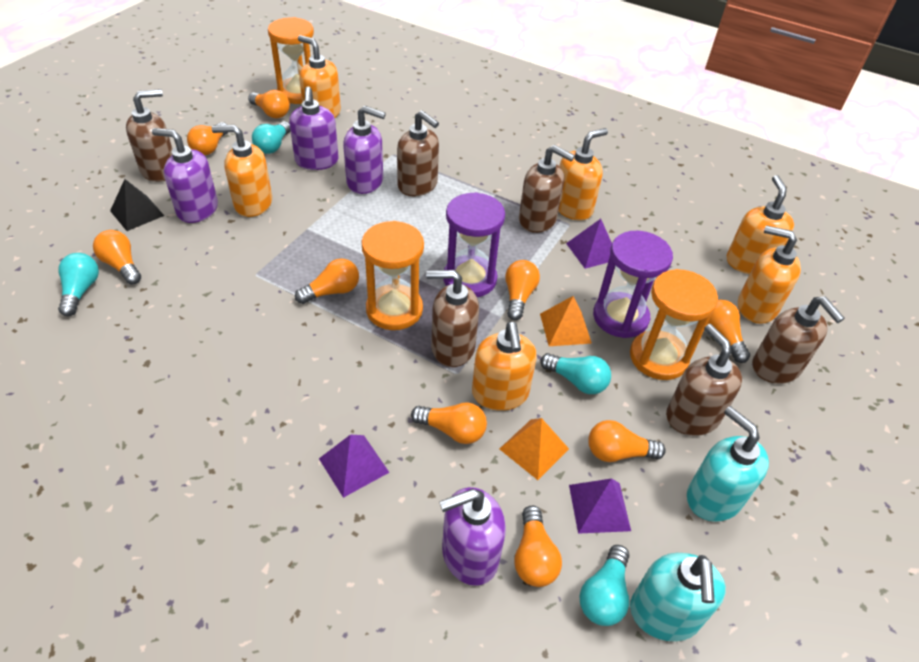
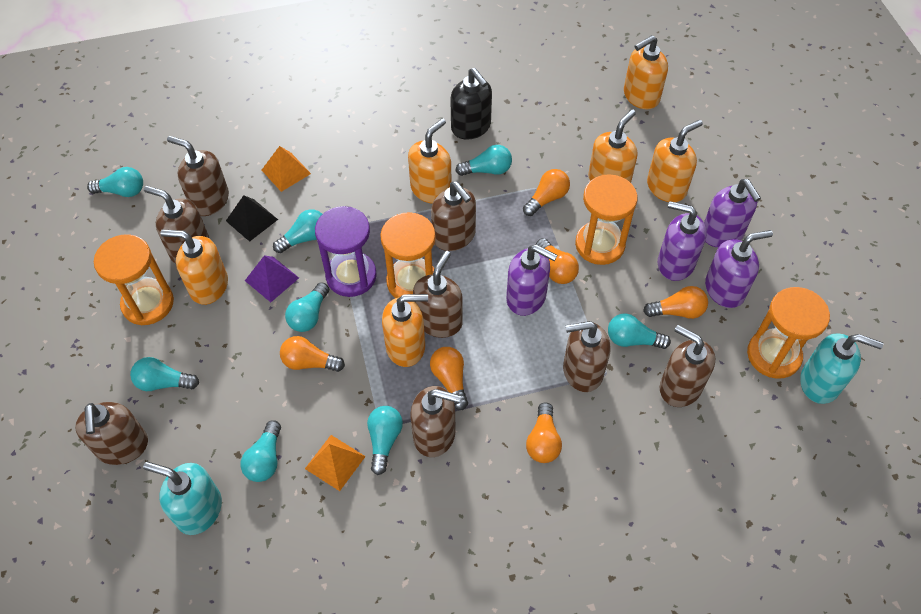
black soap dispenser: none = 0 -> [450,68,492,140] = 1
brown soap dispenser: [126,89,173,182] [397,110,439,196] [426,270,479,367] [519,145,575,233] [666,324,742,436] [752,296,845,384] = 6 -> [75,402,148,465] [144,186,209,263] [167,136,229,216] [410,386,461,457] [413,251,463,338] [431,181,476,251] [563,321,611,392] [660,325,715,407] = 8
orange hourglass: [268,17,314,104] [362,221,424,330] [630,269,718,380] = 3 -> [94,234,174,325] [380,212,436,298] [575,174,638,265] [747,287,830,379] = 4
orange light bulb: [93,230,141,284] [187,122,228,155] [248,90,290,119] [295,258,359,304] [411,402,487,444] [505,260,540,320] [514,506,562,587] [588,420,666,462] [707,300,750,363] = 9 -> [280,336,345,372] [430,347,468,410] [523,169,570,216] [526,402,562,463] [536,238,579,284] [643,286,708,319] = 6
purple hourglass: [443,192,505,297] [593,231,673,338] = 2 -> [315,206,377,297] = 1
purple pyramid: [319,434,390,498] [566,219,612,269] [569,478,631,534] = 3 -> [245,256,299,302] = 1
turquoise light bulb: [58,253,99,316] [252,121,290,154] [540,353,611,394] [580,545,629,626] = 4 -> [87,167,143,197] [130,357,199,391] [241,420,281,482] [273,209,322,253] [285,282,329,332] [367,406,403,475] [455,145,512,176] [608,313,671,349] = 8

